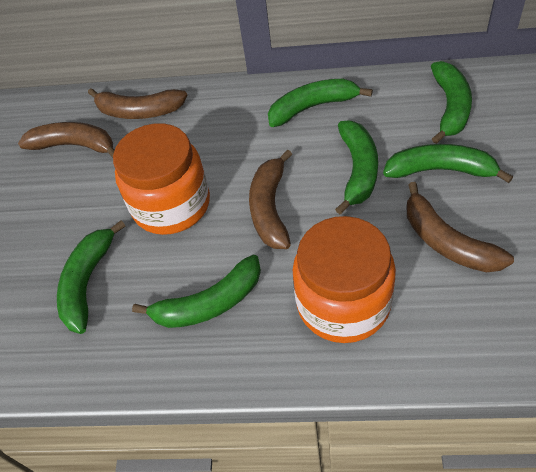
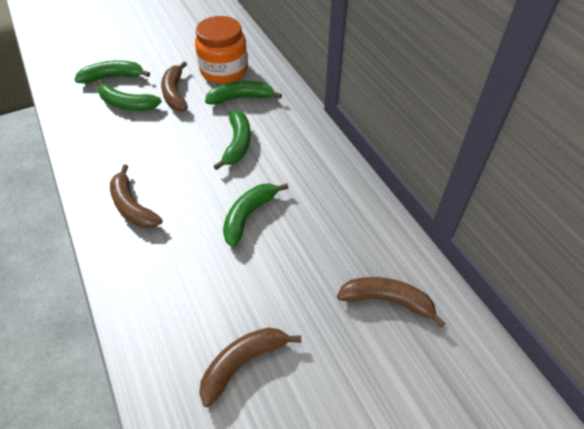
green banana: [57,220,125,334] [132,255,261,328] [268,79,373,127] [335,120,378,215] [383,144,513,183] [431,61,472,144] = 6 -> [74,60,150,84] [98,79,162,111] [205,81,282,105] [214,110,251,170] [223,183,289,248] = 5
orange jar: [113,123,210,235] [293,216,396,343] = 2 -> [195,16,248,84] = 1

